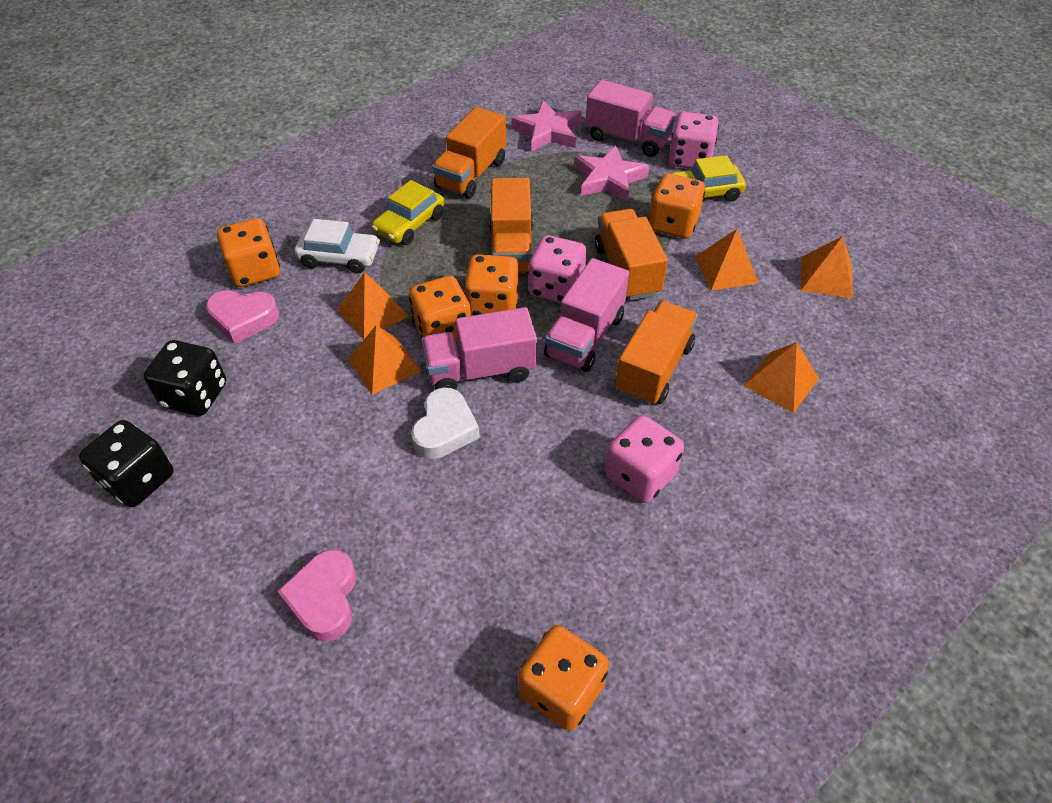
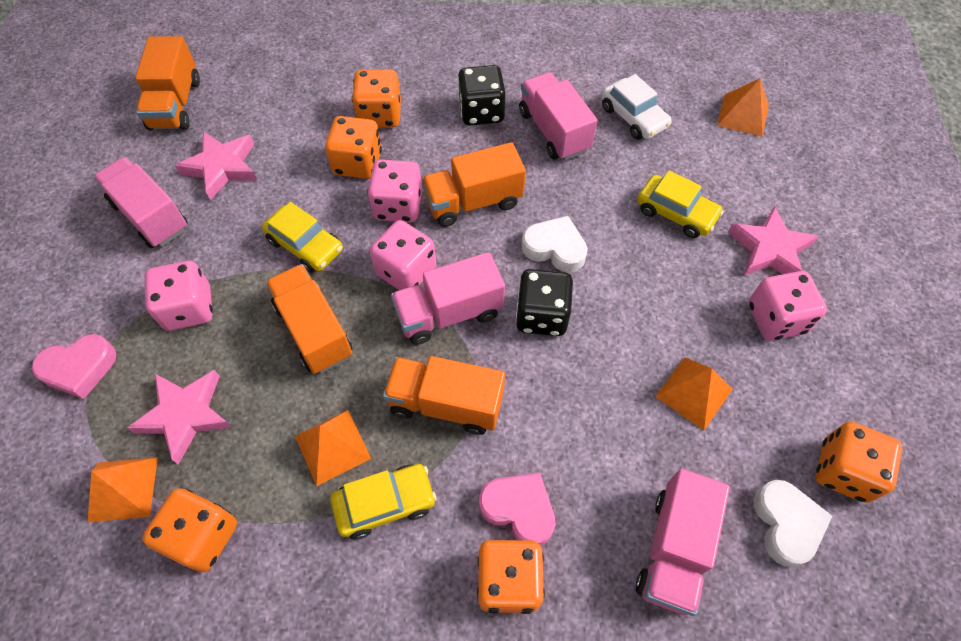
orange pyramid: [337,272,409,339] [348,325,421,395] [695,229,759,291] [743,342,819,413] [801,236,853,299] = 5 -> [88,457,158,522] [295,410,371,486] [655,357,733,430] [717,78,769,137] = 4
pink dice: [528,235,586,303] [605,415,684,503] [669,111,719,169] = 3 -> [145,261,213,331] [367,160,422,222] [370,220,436,290] [748,271,827,341] = 4
pink star: [511,100,582,152] [574,145,650,202] = 2 -> [127,370,231,465] [175,131,257,201] [727,206,819,275] = 3
pink truck: [421,307,537,390] [544,258,629,372] [585,80,677,157] = 3 -> [93,157,188,248] [391,252,505,345] [519,72,598,161] [636,469,730,616] = 4
white heart: [411,387,480,459] = 1 -> [521,216,588,273] [753,480,832,567] = 2
yellow car: [372,180,444,245] [670,155,746,202] = 2 -> [262,202,343,273] [330,464,436,539] [637,171,724,238] = 3

